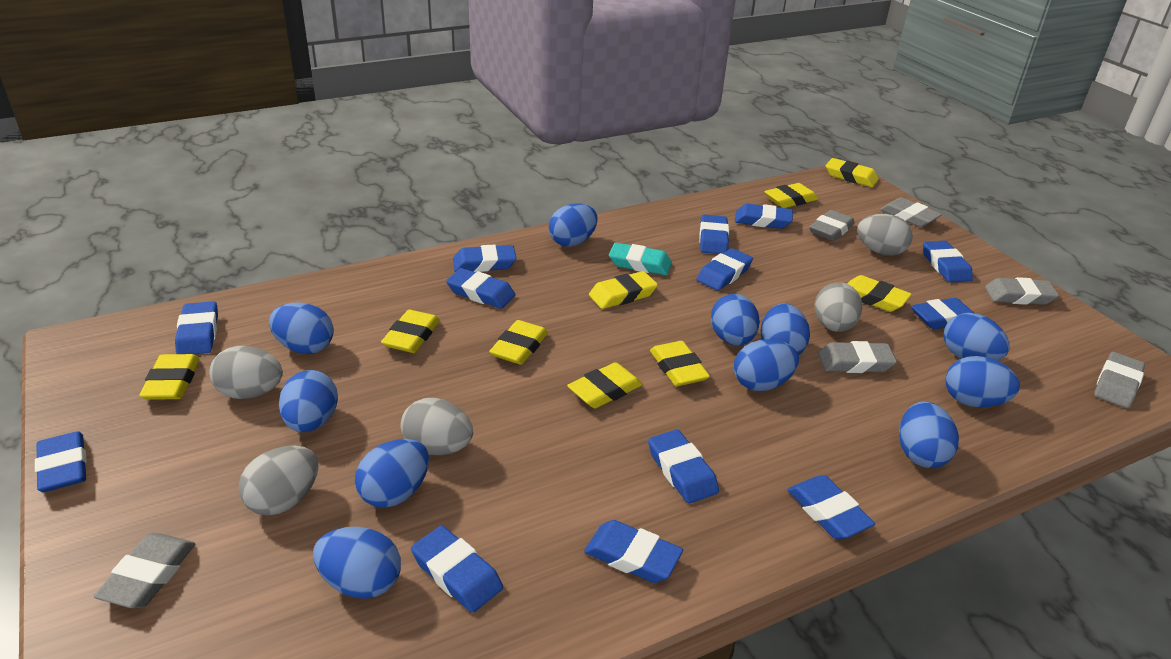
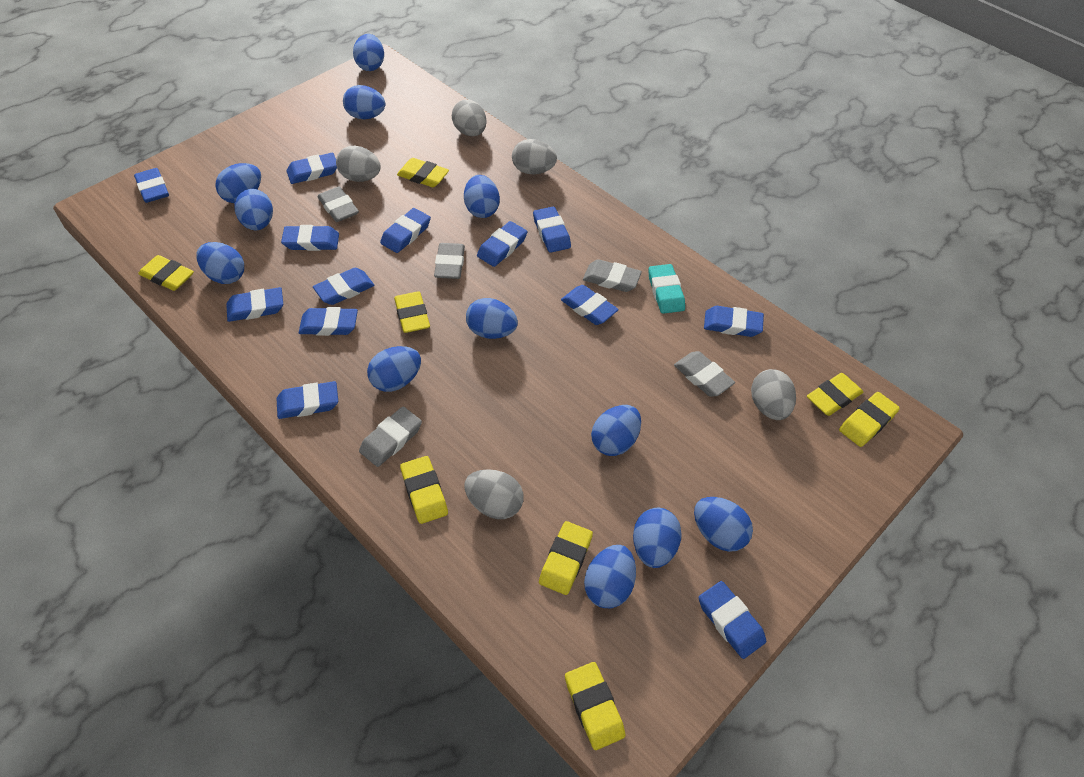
blue egg: [269,302,334,354] [279,370,338,432] [313,527,401,599] [355,439,429,508] [549,203,598,247] [711,294,760,345] [734,339,799,391] [760,304,810,355] [899,401,959,468] [943,313,1010,361] [946,356,1020,407] = 11 -> [196,242,244,284] [215,163,261,203] [234,189,273,230] [343,85,385,119] [353,34,384,71] [367,346,421,392] [464,175,500,218] [466,298,518,339] [584,545,636,608] [591,405,641,456] [633,508,682,568] [694,497,753,552] = 12
grey eraser: [94,533,195,608] [809,210,855,241] [818,341,897,373] [880,197,942,227] [985,277,1059,305] [1094,352,1145,408] = 6 -> [318,186,359,222] [359,407,422,467] [434,243,465,279] [583,259,642,292] [674,351,735,397] = 5
yellow eraser: [139,354,199,400] [381,310,440,353] [489,320,548,365] [567,362,643,409] [589,271,658,309] [650,341,710,386] [764,183,818,208] [826,158,879,187] [847,275,912,312] = 9 -> [138,255,194,291] [394,291,430,333] [397,158,449,187] [400,456,448,524] [539,521,593,595] [565,662,625,750] [807,373,863,416] [839,392,900,447] = 8

